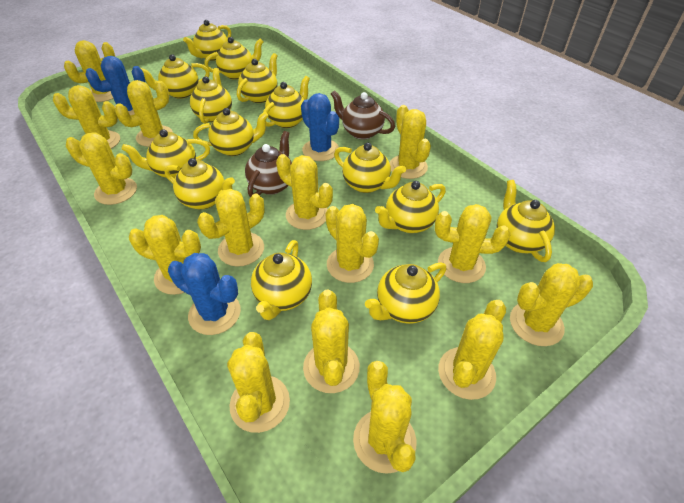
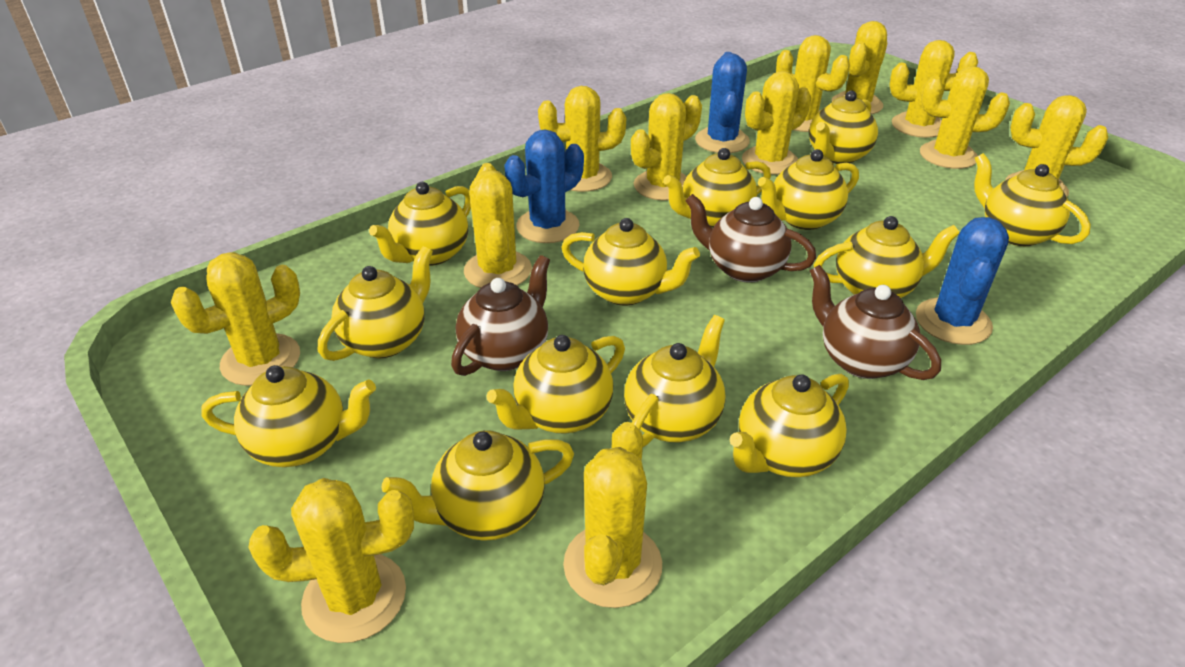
brown teapot: [245,131,292,197] [331,90,395,139] = 2 -> [451,255,550,376] [685,194,816,283] [809,265,941,380] = 3
yellow cactus: [53,85,120,149] [64,40,115,102] [66,133,137,205] [115,80,173,147] [129,215,201,295] [197,189,265,267] [227,332,290,433] [276,154,333,230] [303,290,360,393] [326,204,379,283] [353,361,416,474] [390,105,431,179] [435,204,511,283] [438,300,506,400] [510,263,593,346] = 15 -> [171,252,300,386] [248,478,414,643] [464,163,532,288] [538,86,626,192] [563,422,662,608] [631,93,702,201] [742,71,811,175] [776,35,850,132] [832,21,888,114] [889,40,978,138] [920,66,1010,169] [1006,95,1108,197] = 12
yellow teapot: [121,129,210,179] [141,54,210,99] [164,158,235,210] [183,20,231,61] [190,68,232,124] [193,108,269,156] [204,37,264,80] [237,53,278,103] [251,240,312,320] [263,76,310,128] [334,143,406,193] [365,262,446,324] [375,181,446,233] [496,180,555,262] = 14 -> [201,365,376,467] [318,246,433,361] [369,182,471,266] [382,430,574,541] [486,335,625,434] [561,218,700,306] [624,315,725,447] [663,148,771,228] [730,374,849,477] [758,149,859,230] [809,90,878,164] [814,216,960,298] [974,153,1091,246] = 13

